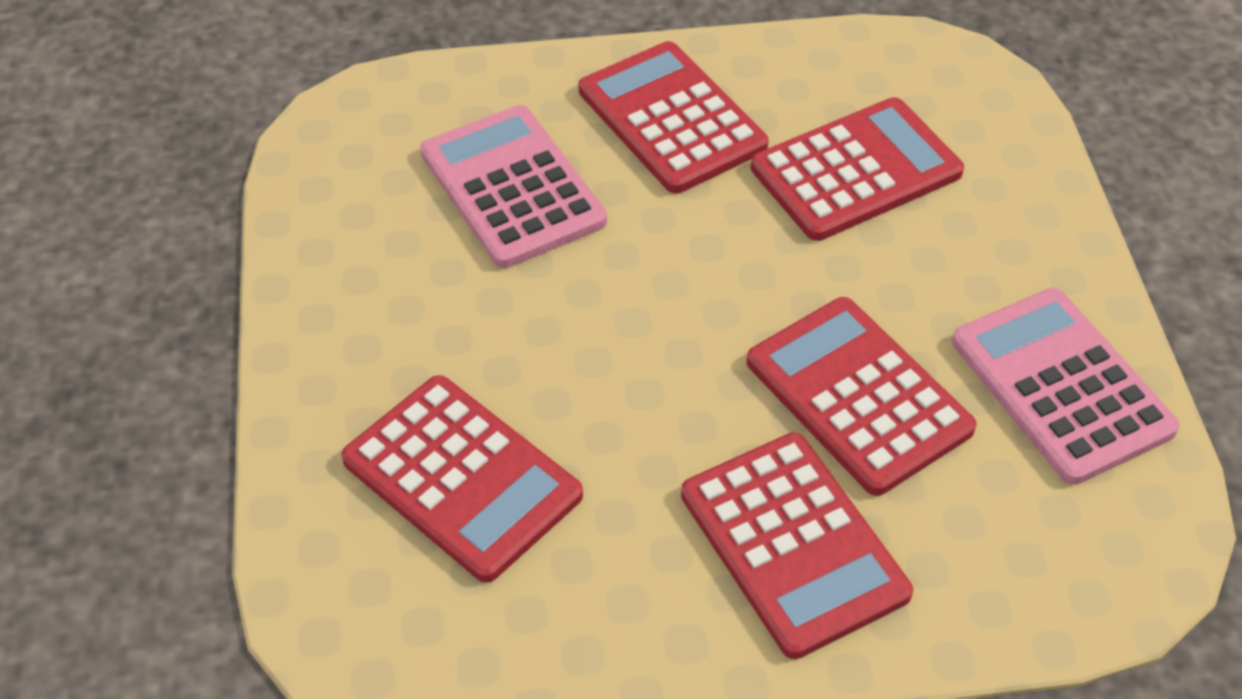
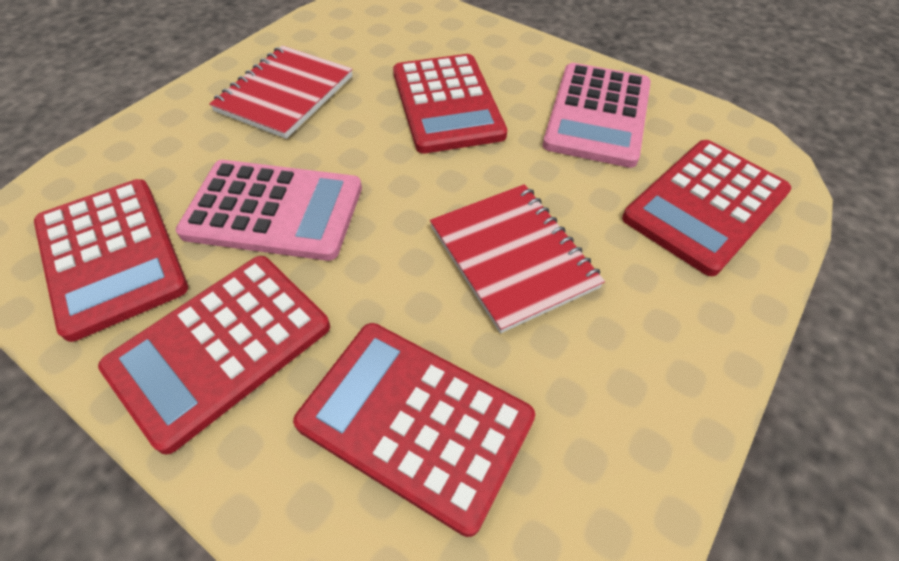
red notebook: none = 0 -> [209,45,353,139] [430,184,605,333] = 2

